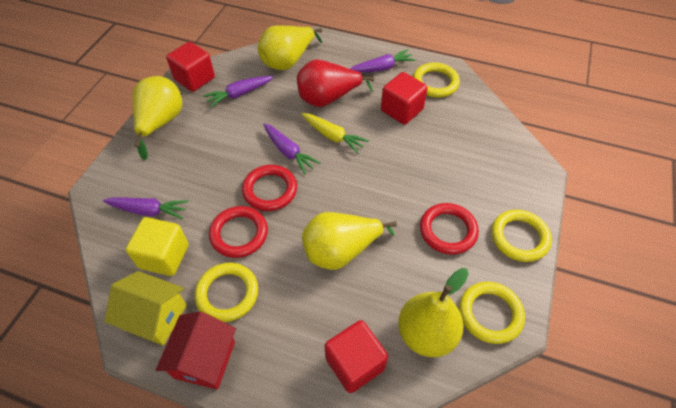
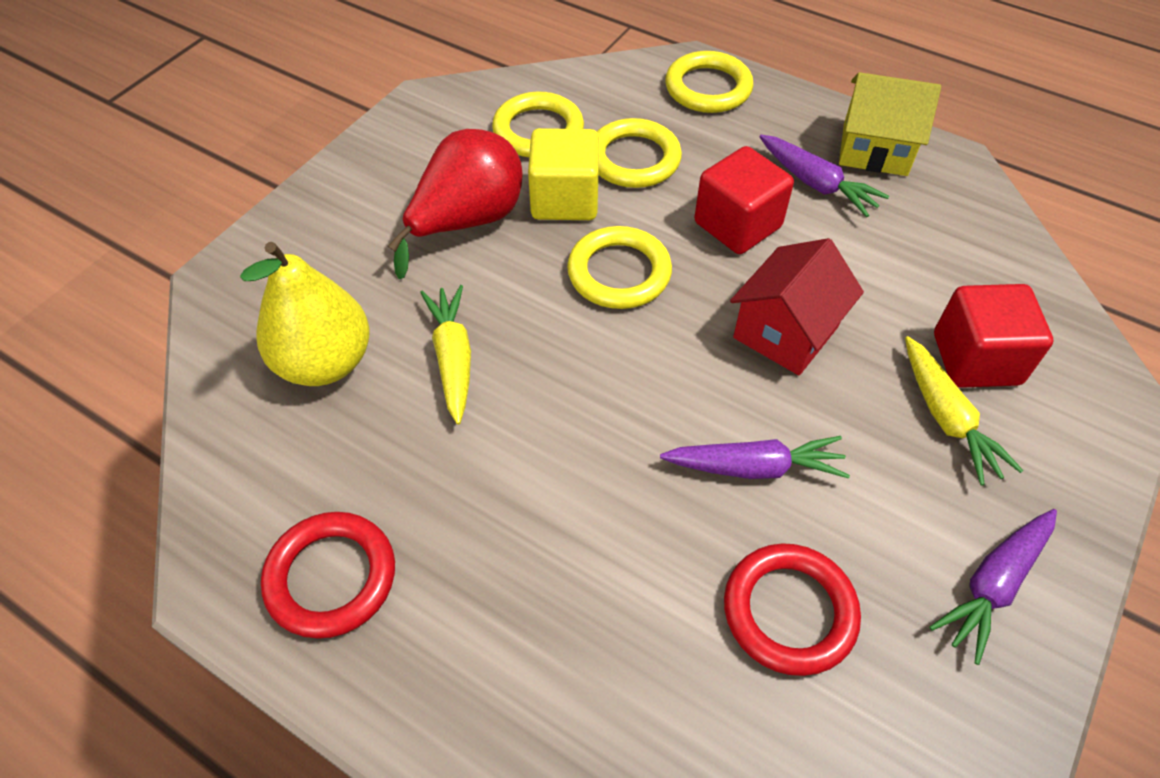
purple carrot: [103,197,189,219] [203,76,273,108] [263,123,320,174] [350,49,416,72] = 4 -> [660,436,850,479] [760,135,889,217] [930,509,1057,665] = 3
red cube: [166,42,215,92] [325,320,388,393] [381,72,428,125] = 3 -> [694,146,794,254] [934,284,1053,388] = 2
red ring: [209,206,268,258] [242,165,297,211] [420,203,479,254] = 3 -> [261,512,395,639] [724,543,861,676] = 2
yellow carrot: [302,113,369,154] = 1 -> [420,285,471,424] [905,336,1023,486] = 2
yellow pear: [133,76,182,160] [258,25,322,70] [302,212,397,270] [398,268,469,357] = 4 -> [240,242,370,386] = 1

